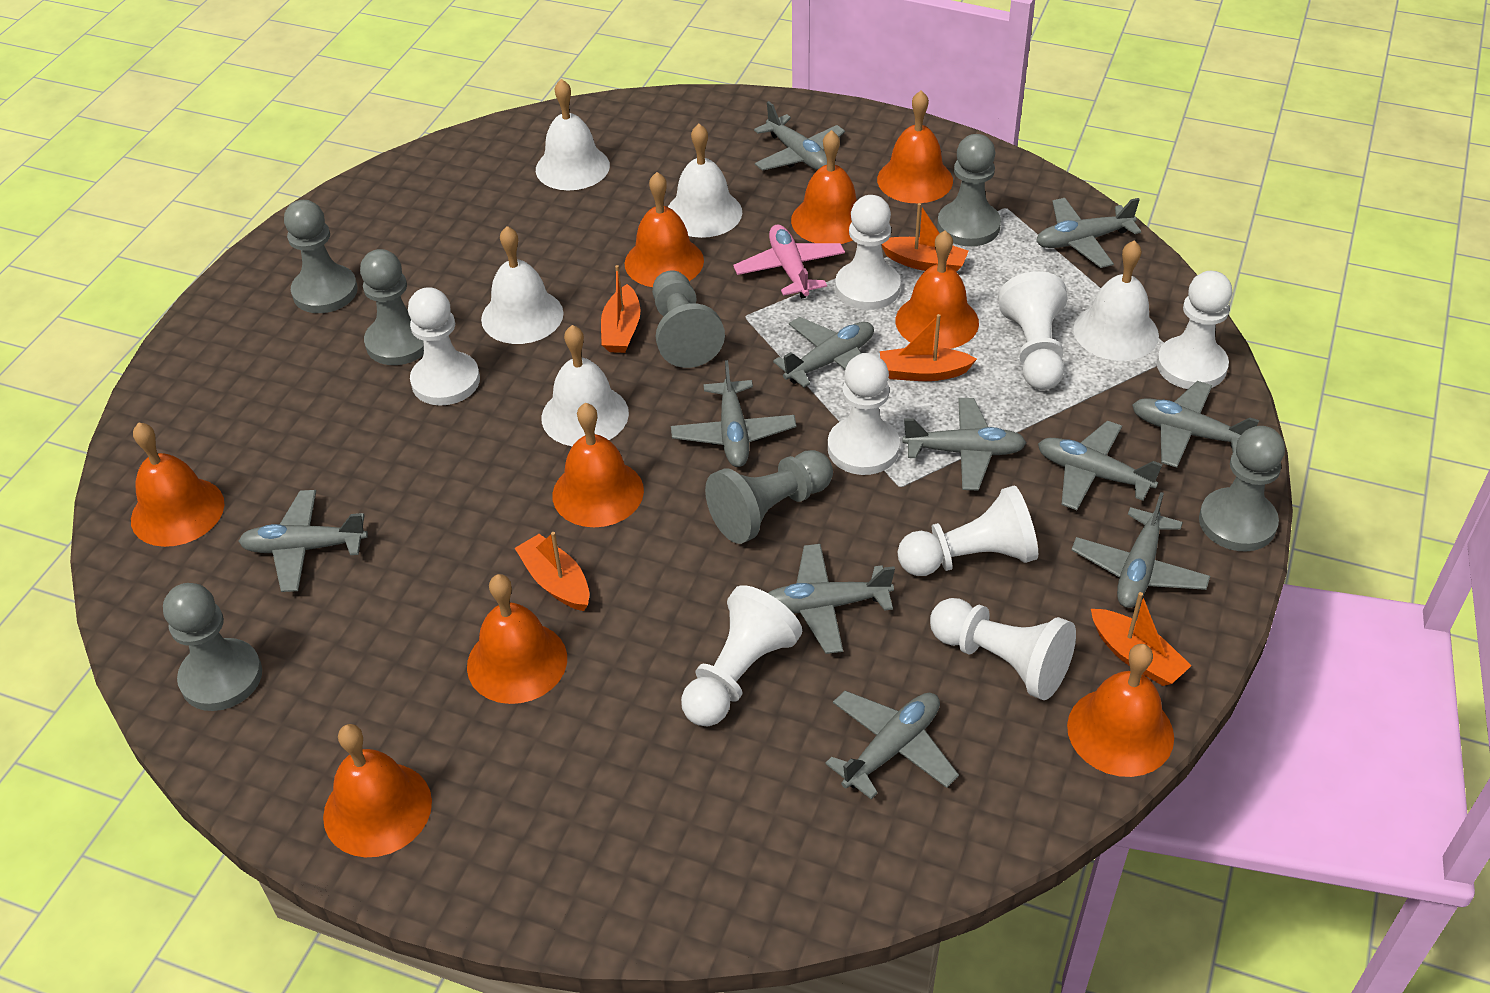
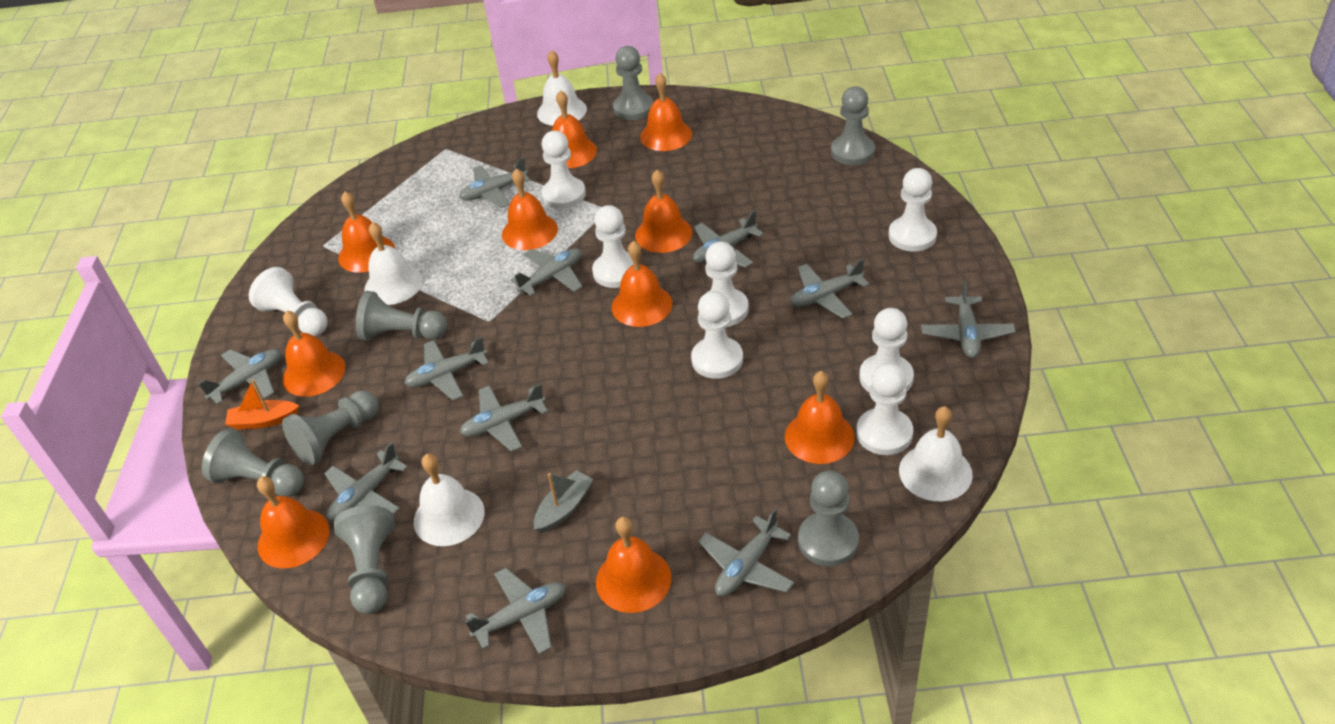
grey boat: none = 0 -> [534,470,593,533] = 1
orange bell: [131,422,224,547] [323,724,432,857] [467,574,567,704] [552,403,644,527] [625,172,704,287] [791,130,857,244] [877,91,953,203] [896,231,979,349] [1067,644,1174,777] = 9 -> [257,476,329,568] [282,311,345,397] [338,191,395,273] [502,168,558,250] [550,90,597,168] [596,517,671,613] [612,240,672,327] [635,170,692,253] [640,73,692,151] [785,371,855,464] = 10
orange boat: [515,532,590,611] [601,265,640,353] [880,314,977,381] [881,203,968,272] [1091,592,1192,686] = 5 -> [225,379,299,429] = 1
pink plane: [733,225,845,298] = 1 -> none = 0
white bell: [481,226,564,344] [536,79,610,190] [541,325,629,446] [668,124,742,238] [1073,240,1159,361] = 5 -> [364,222,423,305] [414,454,485,546] [537,50,587,126] [899,406,973,501] = 4

